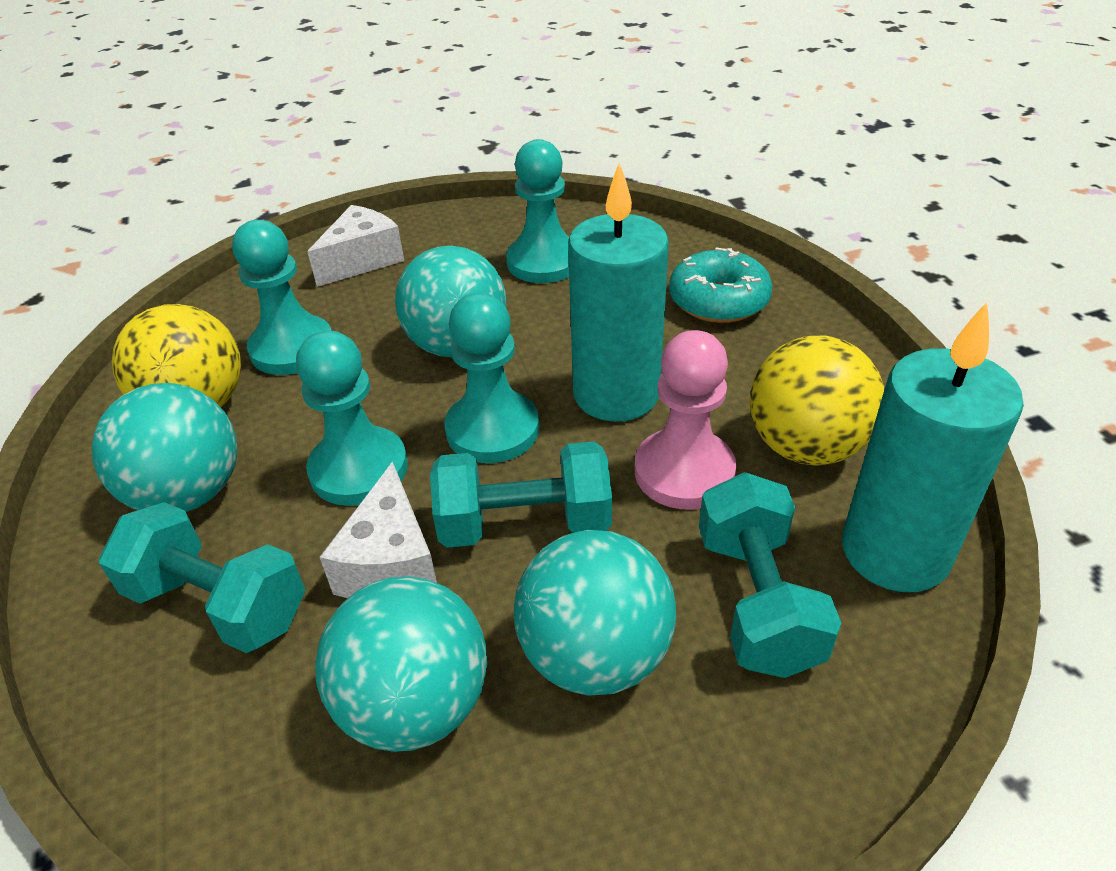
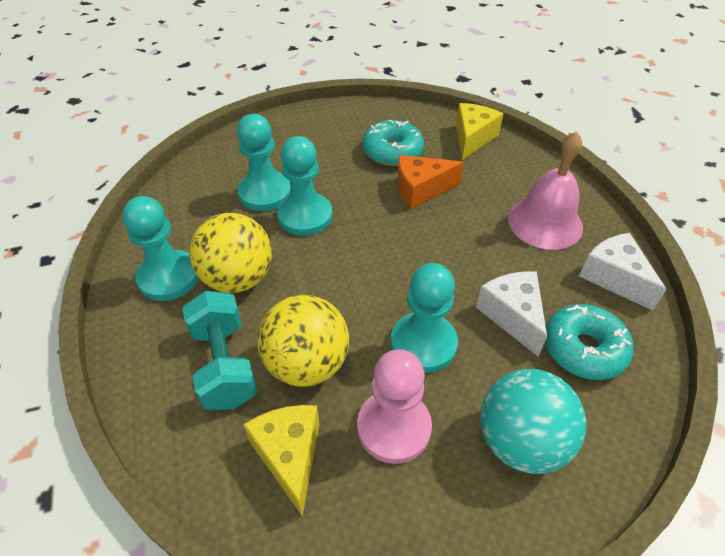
orange cheese: none = 0 -> [397,155,464,209] = 1
pink bell: none = 0 -> [508,131,583,250] = 1
turquoise ball: [92,383,237,512] [315,576,487,752] [395,246,506,357] [514,530,676,696] = 4 -> [480,369,586,474] = 1
turquoise candle: [568,163,669,422] [842,302,1024,592] = 2 -> none = 0
turquoise donut: [669,248,772,323] = 1 -> [362,120,424,166] [545,304,634,380] = 2
turquoise dumbbell: [99,502,306,653] [430,441,612,548] [699,472,841,678] = 3 -> [182,291,257,410] = 1
yellow cheese: none = 0 -> [243,405,319,517] [456,103,504,160] = 2

